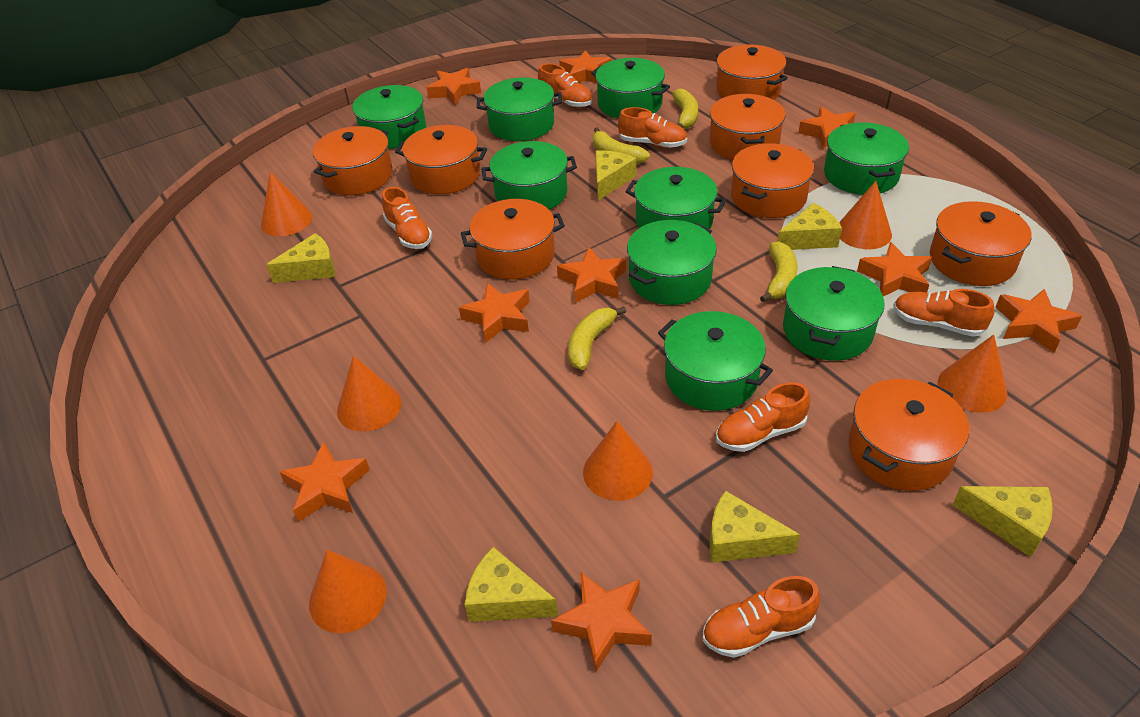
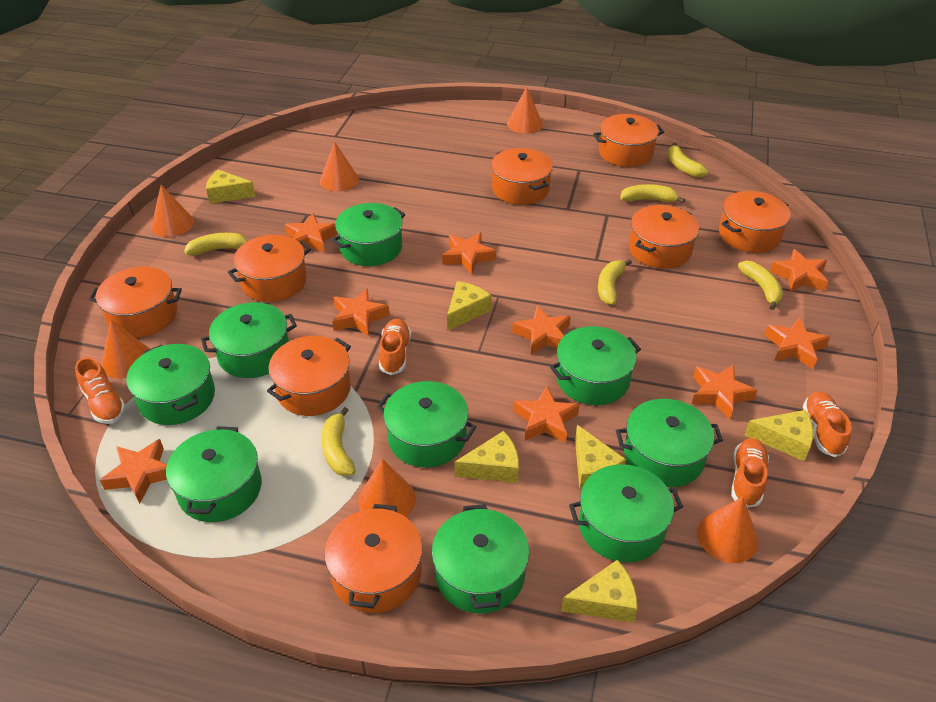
orange shoe: [382,187,432,249] [538,63,592,107] [618,107,687,148] [703,576,820,658] [716,382,810,452] [893,289,994,337] = 6 -> [75,357,126,424] [379,319,411,375] [731,438,769,508] [803,392,852,457] = 4
yellow banana: [568,306,626,370] [593,127,650,164] [672,89,698,129] [760,241,798,303] = 4 -> [184,233,247,256] [321,407,356,476] [598,259,632,305] [620,184,685,203] [667,142,708,177] [738,261,783,310] = 6

